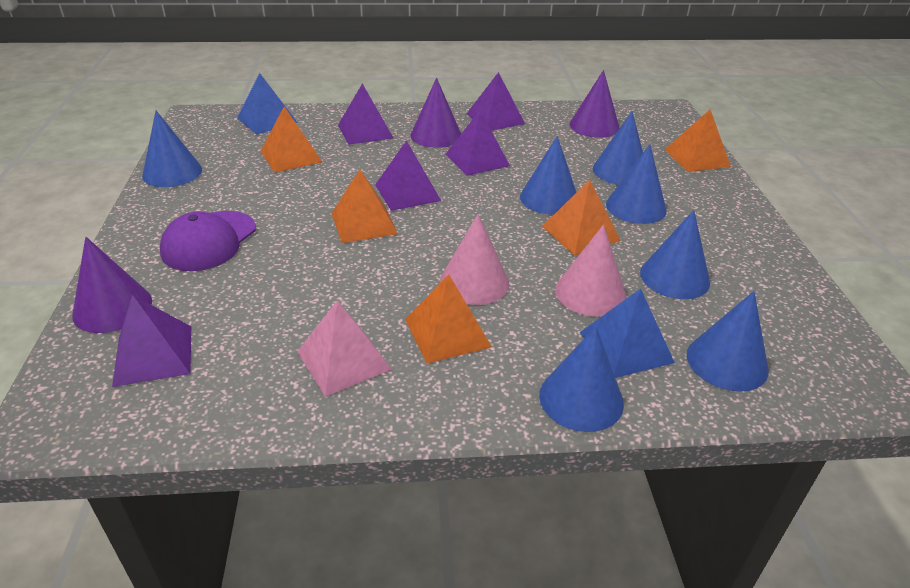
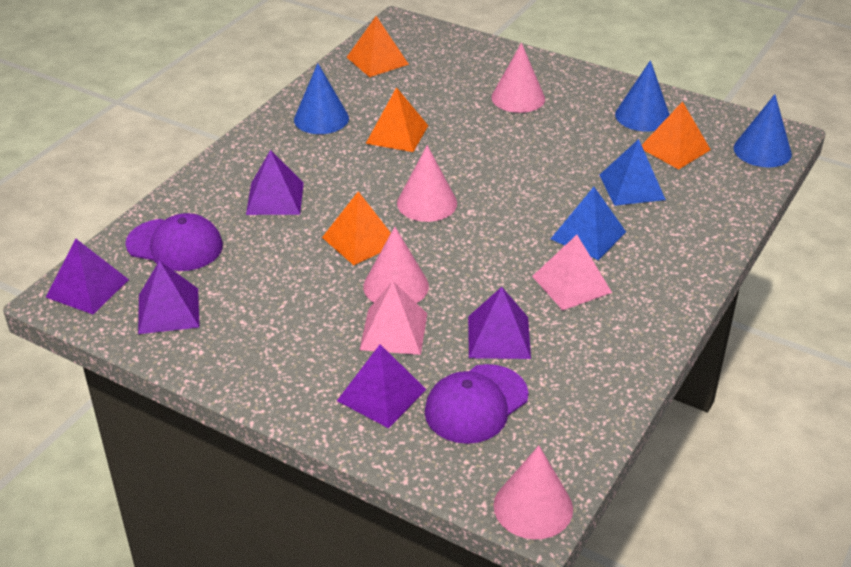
blue cone: [142,111,202,187] [520,136,576,215] [539,326,624,432] [593,111,643,185] [606,144,666,224] [640,210,710,299] [687,291,768,392] = 7 -> [294,63,349,134] [615,60,670,131] [734,94,792,167] = 3
orange pyramid: [260,107,322,173] [331,169,398,243] [405,274,492,363] [542,180,621,256] [664,109,731,172] = 5 -> [322,191,391,265] [347,16,409,77] [366,87,428,152] [642,101,711,169] = 4
pink cone: [440,214,509,305] [555,225,626,317] = 2 -> [363,227,429,303] [397,145,457,222] [491,43,545,113] [494,445,573,539] = 4
pink pyramid: [297,301,392,397] = 1 -> [360,281,427,355] [532,235,612,311] = 2
purple cap: [160,211,256,271] = 1 -> [126,213,223,271] [424,364,529,444] = 2
purple cone: [72,237,152,333] [410,78,461,148] [570,70,619,138] = 3 -> none = 0

